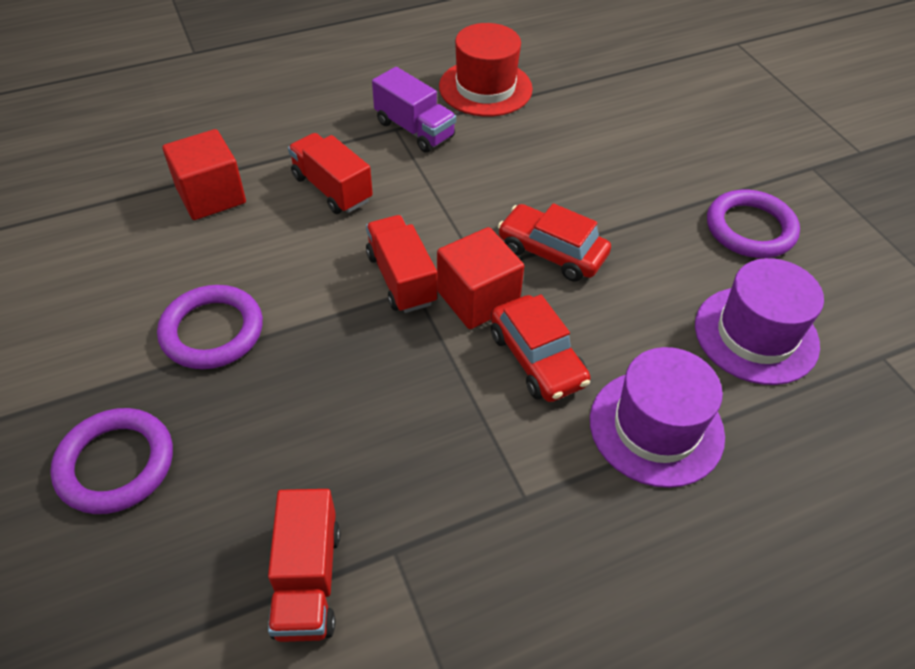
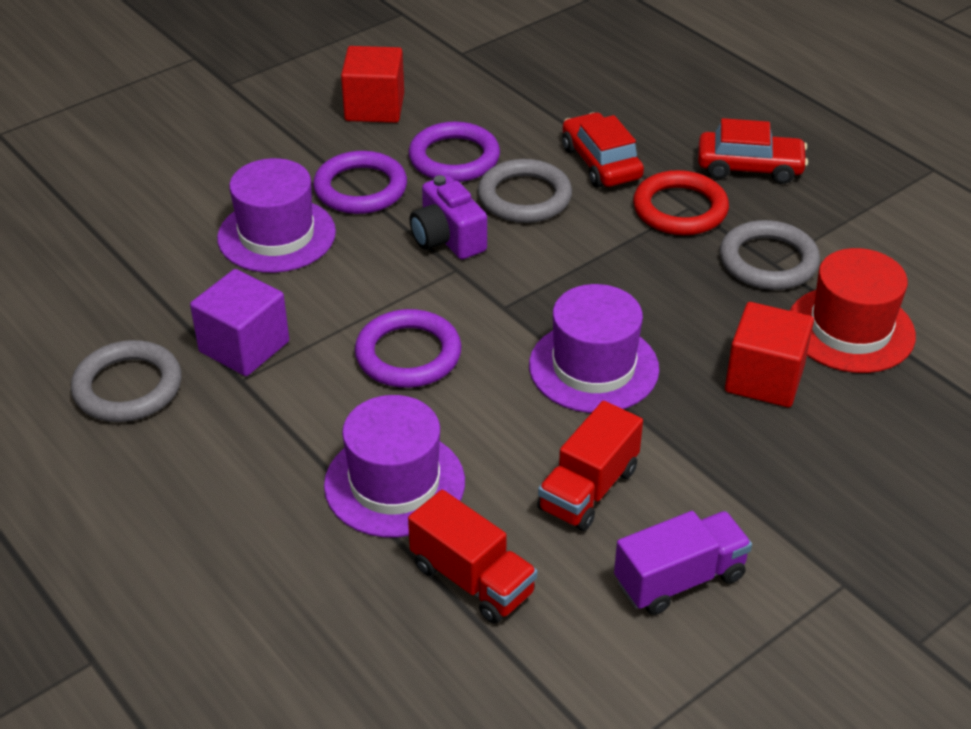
grey ring: none = 0 -> [71,340,182,422] [478,159,572,223] [720,220,820,290] = 3
purple camera: none = 0 -> [410,175,487,259] = 1
purple cube: none = 0 -> [190,269,289,376] = 1
purple hat: [590,347,725,488] [695,258,824,385] = 2 -> [217,158,336,273] [324,395,465,538] [529,284,659,413] = 3
red ring: none = 0 -> [633,170,729,235] = 1
red truck: [268,489,340,642] [288,133,373,214] [366,215,437,313] = 3 -> [408,490,537,624] [537,401,643,531] = 2

